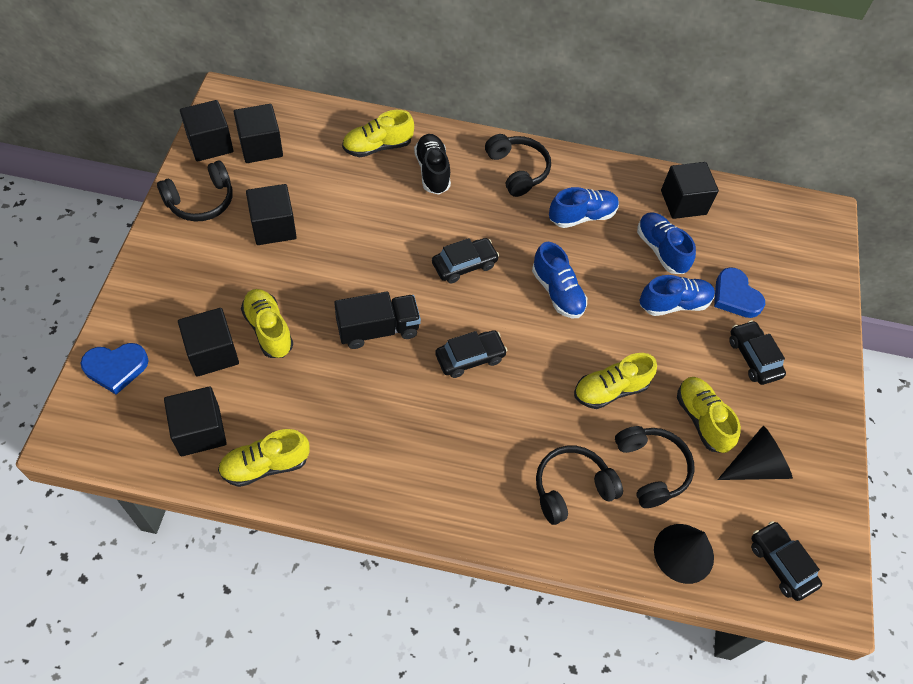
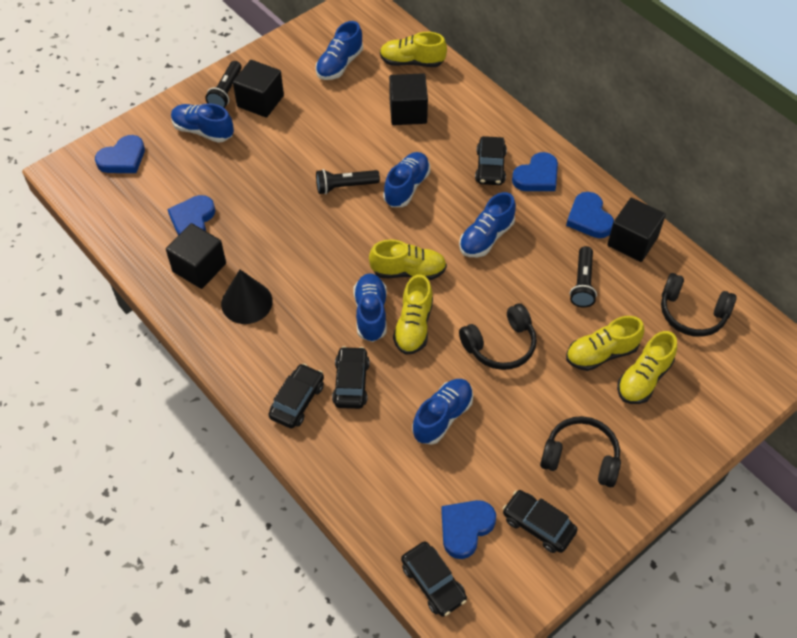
black car: [432,238,499,283] [435,330,508,378] [729,320,786,385] [751,521,822,601] = 4 -> [268,363,324,429] [332,346,370,409] [401,541,467,617] [475,136,507,185] [503,490,578,553] = 5
black cone: [654,524,714,584] [717,426,793,480] = 2 -> [221,270,273,324] = 1
black cube: [164,386,227,456] [178,308,239,377] [180,100,233,162] [234,104,283,163] [246,184,297,245] [661,162,719,219] = 6 -> [166,223,226,289] [233,60,284,118] [389,73,428,125] [607,198,666,262] = 4
black flashlight: none = 0 -> [205,61,241,108] [316,169,380,194] [570,246,597,308] = 3
black headphones: [157,161,232,222] [485,134,551,197] [536,446,623,525] [615,426,694,508] = 4 -> [459,303,537,370] [540,416,621,488] [661,273,737,337] = 3
black shoe: [414,134,451,195] = 1 -> none = 0
black truck: [334,292,421,349] = 1 -> none = 0
blue heart: [80,343,149,395] [714,267,765,318] = 2 -> [95,135,145,173] [167,195,215,235] [441,500,496,559] [512,152,558,191] [566,192,614,238] = 5
blue shoe: [532,242,587,318] [549,187,619,228] [637,212,696,274] [640,275,715,316] = 4 -> [171,103,234,143] [315,21,363,80] [353,273,387,342] [383,152,430,207] [412,379,473,445] [459,192,516,257] = 6

